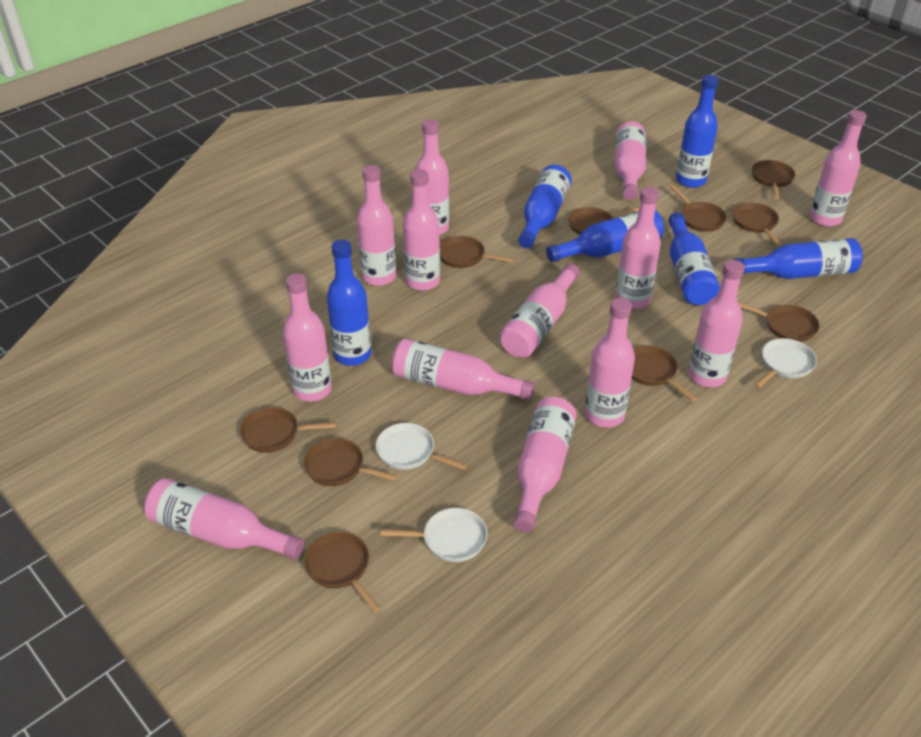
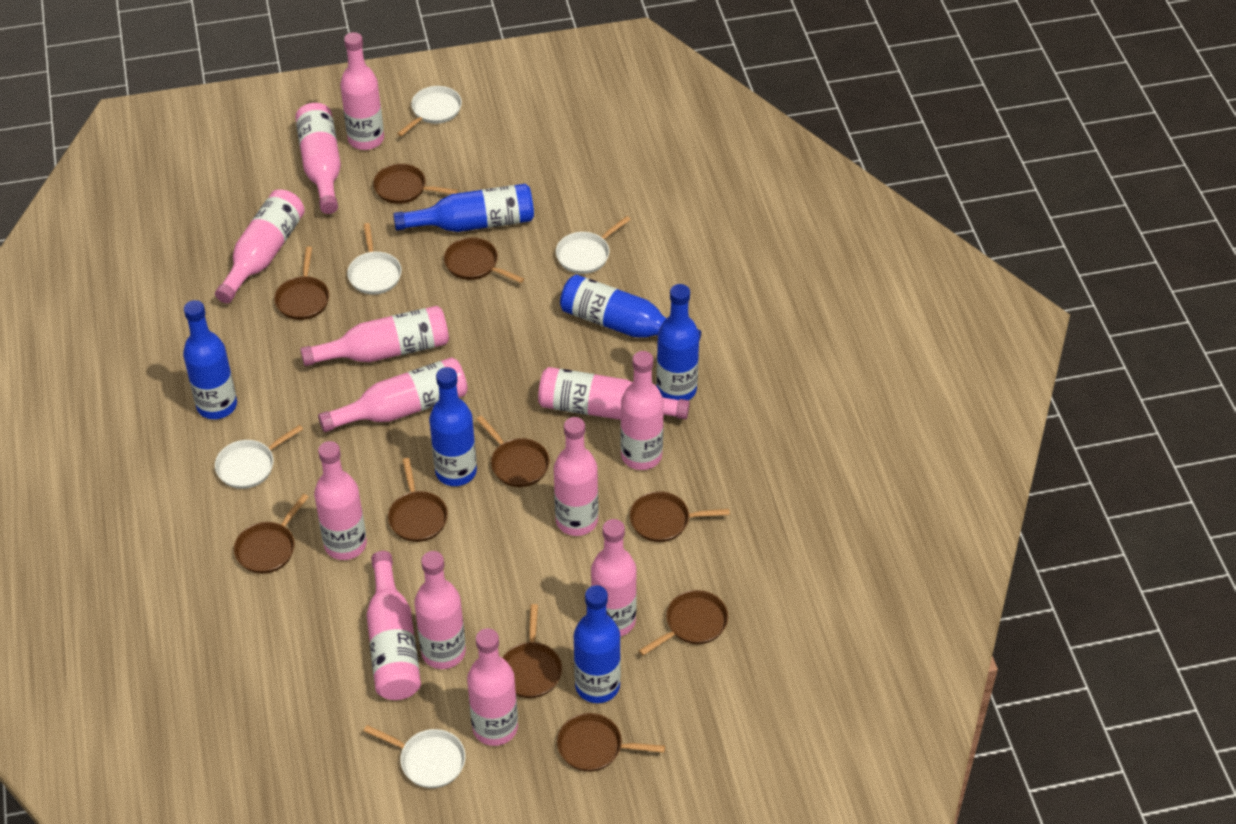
white pan: [376,423,467,470] [381,508,487,562] [754,338,817,388] = 3 -> [215,425,303,489] [347,223,402,295] [364,725,466,788] [397,86,462,137] [556,216,631,274] = 5

